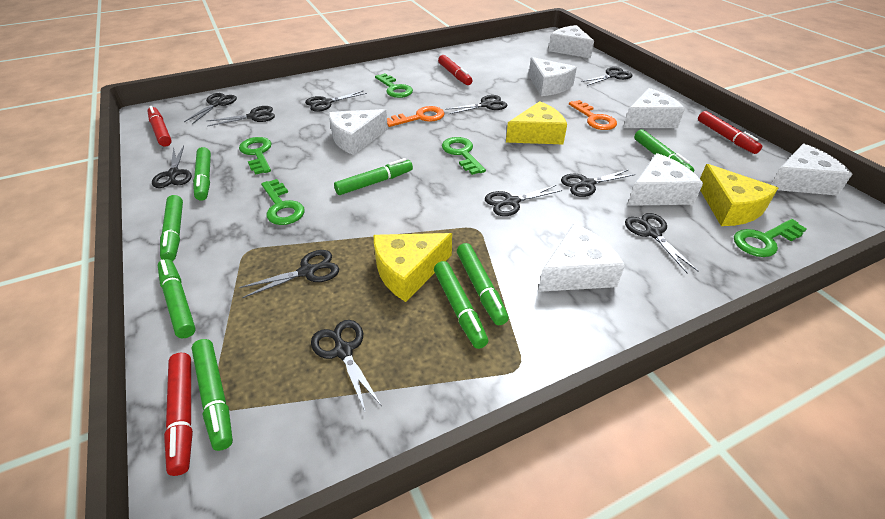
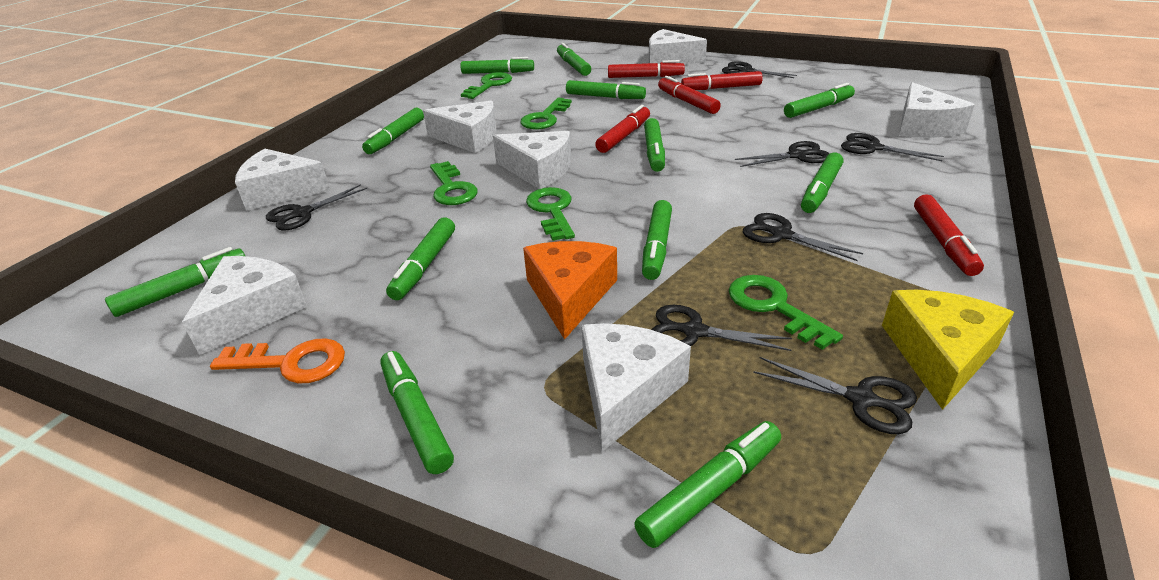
black scissors: [152,146,192,188] [184,93,237,124] [207,106,275,127] [239,250,339,298] [305,91,367,112] [311,320,381,411] [445,95,507,114] [485,185,563,216] [561,169,636,197] [581,67,632,86] [625,213,698,273] = 11 -> [266,184,367,231] [651,305,792,351] [722,61,797,78] [735,141,830,167] [743,213,863,261] [753,357,917,434] [841,133,944,161] = 7
green marker: [158,259,196,338] [160,195,183,261] [192,339,233,451] [193,147,211,201] [334,158,413,195] [434,261,488,349] [457,243,509,325] [634,129,694,172] = 8 -> [105,247,245,317] [362,108,424,154] [380,351,454,474] [386,217,455,300] [461,57,534,74] [557,43,591,76] [566,80,646,99] [634,421,781,548] [642,200,672,280] [644,118,665,172] [784,83,855,118] [801,152,843,213] = 12
orange cheese: none = 0 -> [523,241,617,340] = 1
orange key: [387,106,444,127] [569,100,617,130] = 2 -> [210,338,345,384] = 1
red marker: [147,106,172,147] [164,353,193,476] [438,55,472,85] [698,111,762,154] = 4 -> [595,105,650,153] [608,60,685,78] [658,76,721,114] [681,71,763,90] [914,194,984,276] = 5
yellow cheese: [374,233,452,302] [506,101,567,144] [700,164,778,226] = 3 -> [882,290,1014,410] = 1

